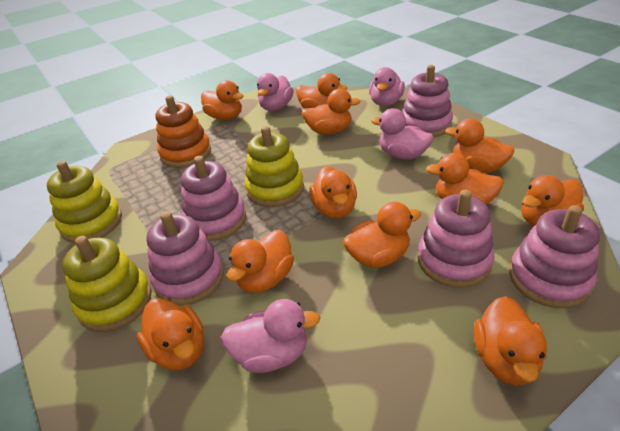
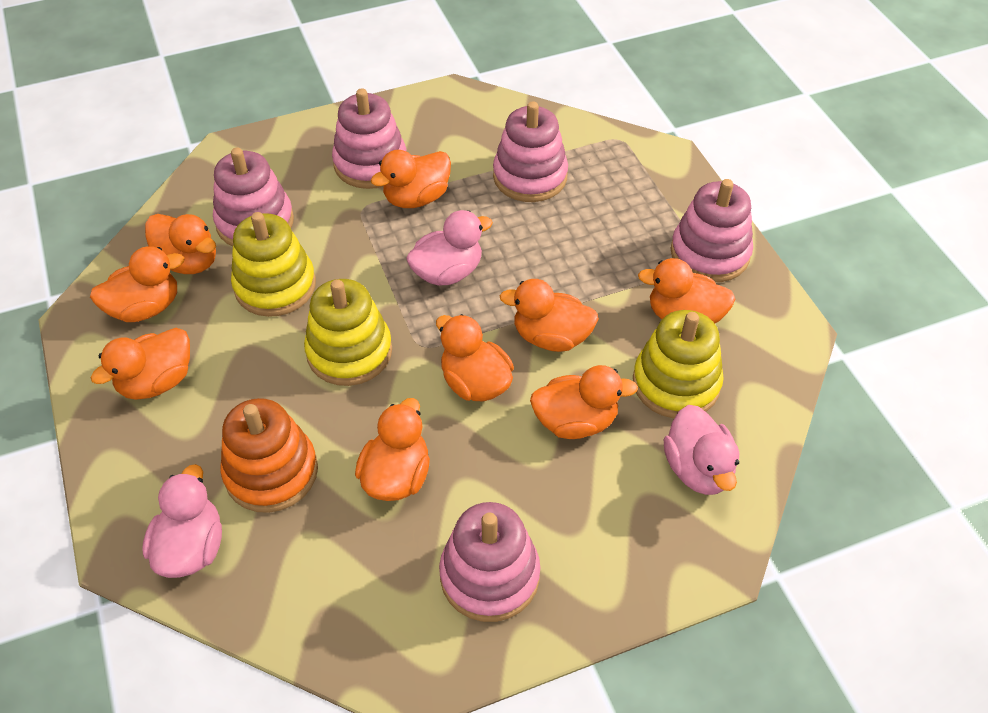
orange duck: [137,298,204,370] [201,80,244,120] [227,230,294,293] [296,73,347,109] [301,89,361,135] [309,166,357,219] [343,202,421,267] [426,153,504,205] [445,119,515,173] [474,296,547,386] [521,175,584,226] = 11 -> [90,246,185,322] [91,328,190,400] [145,214,216,274] [355,398,430,501] [371,150,451,208] [436,314,514,401] [500,279,599,352] [530,365,638,439] [638,258,736,323] = 9
pink duck: [221,299,320,373] [257,73,294,111] [369,67,405,106] [371,108,434,160] = 4 -> [142,464,222,578] [406,210,493,286] [663,405,739,495] = 3

